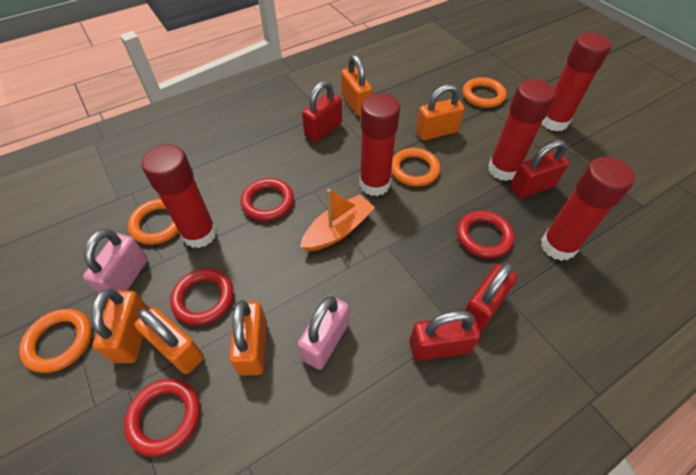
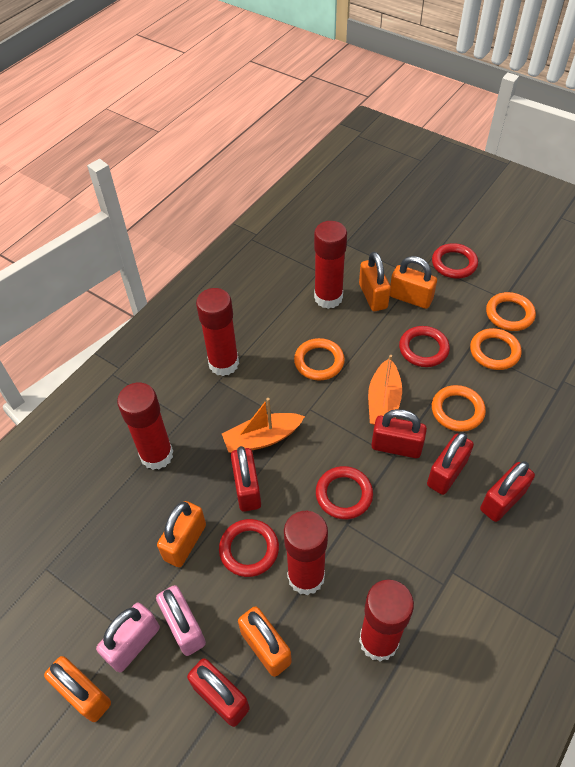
orange boat: [300,189,375,251] = 1 -> [222,398,305,453] [368,355,402,425] = 2
red padlock: [302,80,342,142] [409,310,481,361] [464,262,518,332] [510,140,569,198] = 4 -> [187,658,250,727] [231,446,261,512] [371,409,427,458] [427,432,474,495] [480,461,535,522] = 5

